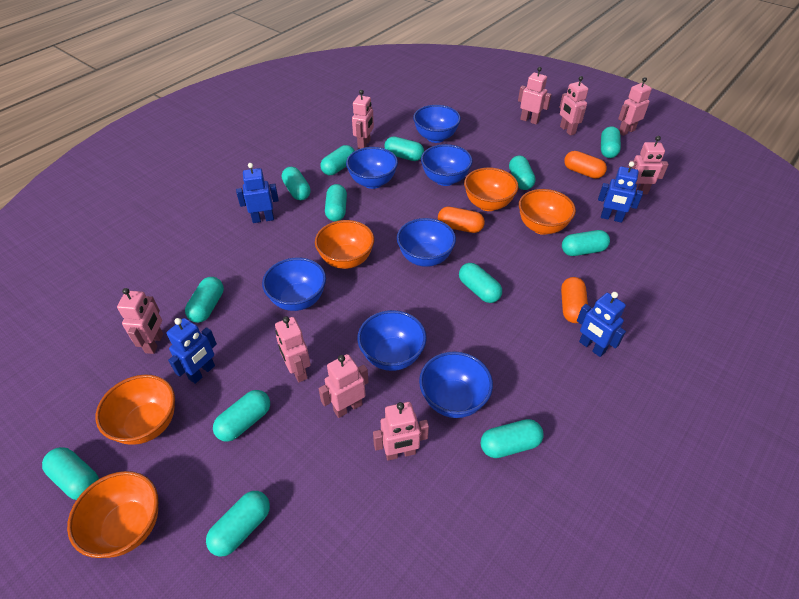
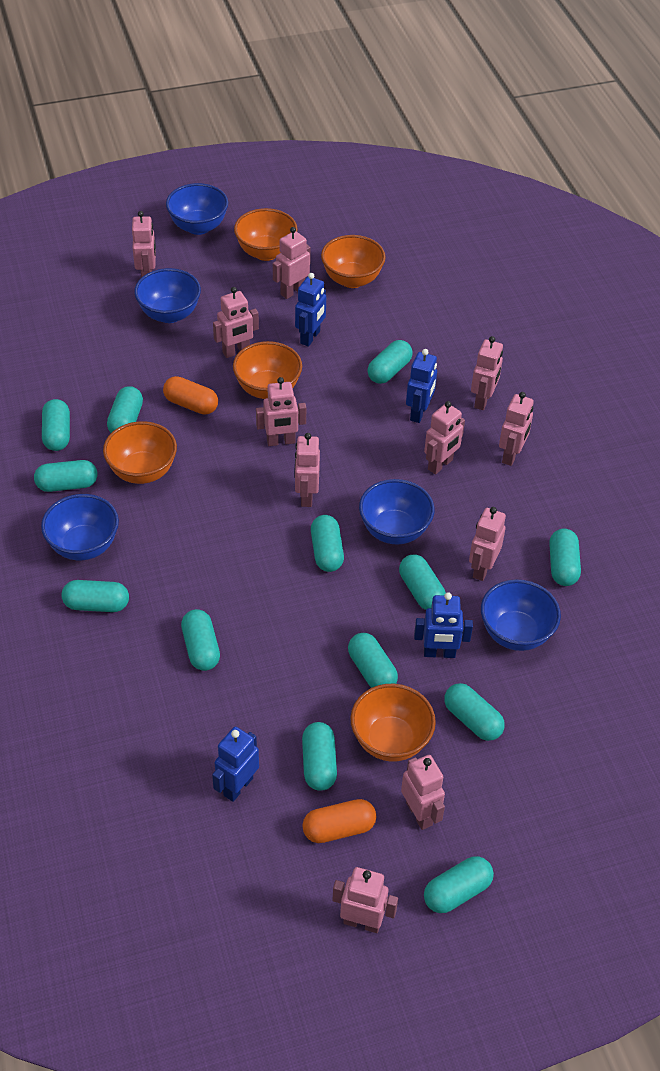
blue bowl: [262,257,326,311] [346,147,398,189] [357,310,427,371] [397,218,456,267] [413,105,461,143] [419,351,493,418] [421,144,473,186] = 7 -> [41,494,119,560] [134,268,201,323] [166,183,228,235] [359,479,434,544] [481,579,561,651] = 5
orange capsule: [438,207,485,233] [561,277,588,323] [564,151,607,179] = 3 -> [163,376,218,414] [302,799,376,843] = 2
pink robot: [117,288,163,354] [275,316,311,382] [319,354,369,418] [352,90,374,149] [373,402,429,461] [518,67,552,124] [559,76,588,136] [618,77,652,136] [628,136,669,194] = 9 -> [132,211,156,278] [213,287,259,358] [256,377,306,446] [273,227,311,299] [294,433,320,507] [332,867,398,933] [401,755,445,830] [424,401,465,475] [469,507,506,581] [471,336,503,410] [499,392,534,466] = 11

